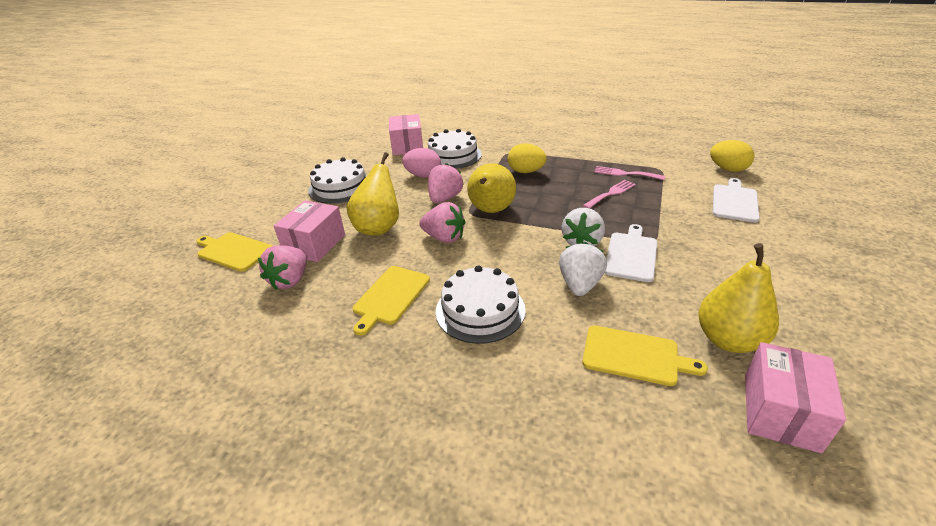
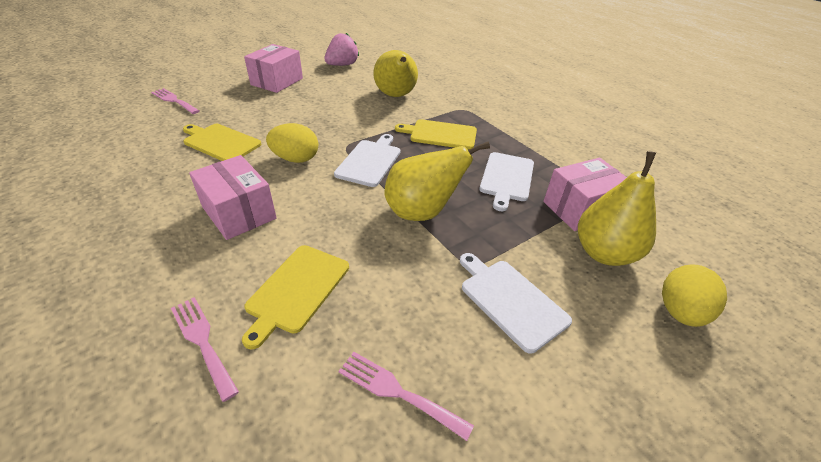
pink egg: [402,148,441,178] = 1 -> none = 0
pink fork: [583,180,636,209] [594,166,665,180] = 2 -> [151,88,199,114] [171,297,239,402] [339,352,474,441] = 3
pink strawberry: [258,245,307,290] [419,202,465,243] [428,163,463,203] = 3 -> [324,33,359,66] = 1
white cake: [308,157,367,204] [428,129,482,169] [436,265,526,344] = 3 -> none = 0
white cutting board: [605,224,657,282] [713,178,760,223] = 2 -> [334,134,400,187] [460,253,572,354] [479,152,534,211] = 3
white strawberry: [559,242,607,296] [562,208,605,246] = 2 -> none = 0

